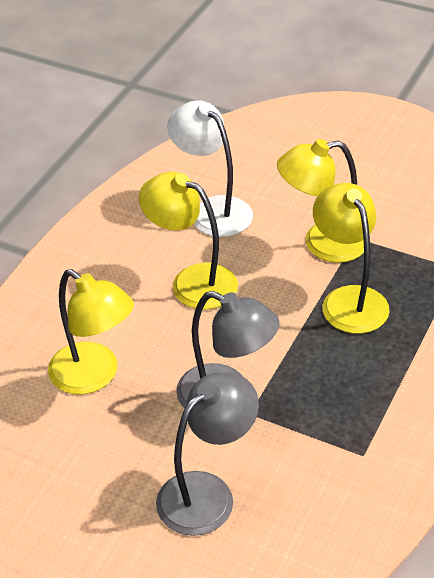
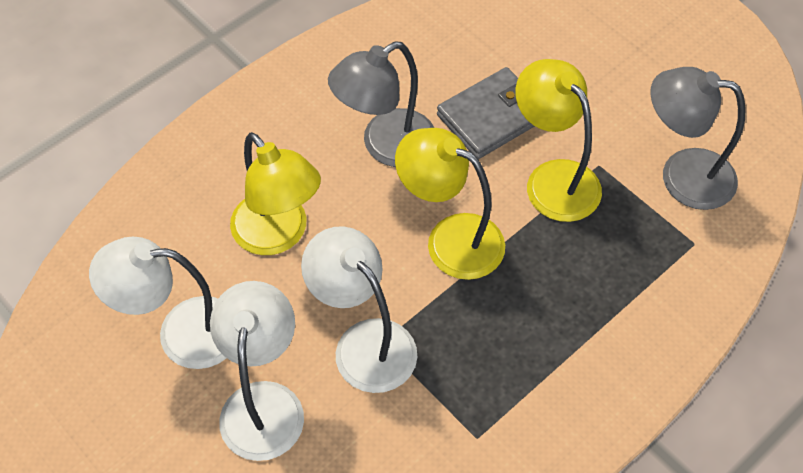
grey wallet: none = 0 -> [437,67,535,159] = 1
white lamp: [167,100,253,237] = 1 -> [89,236,226,369] [210,281,304,461] [301,226,417,393] = 3
yellow lamp: [48,269,134,394] [139,172,238,310] [277,139,364,263] [313,183,390,334] = 4 -> [230,132,321,255] [395,128,505,280] [515,59,602,222] = 3

